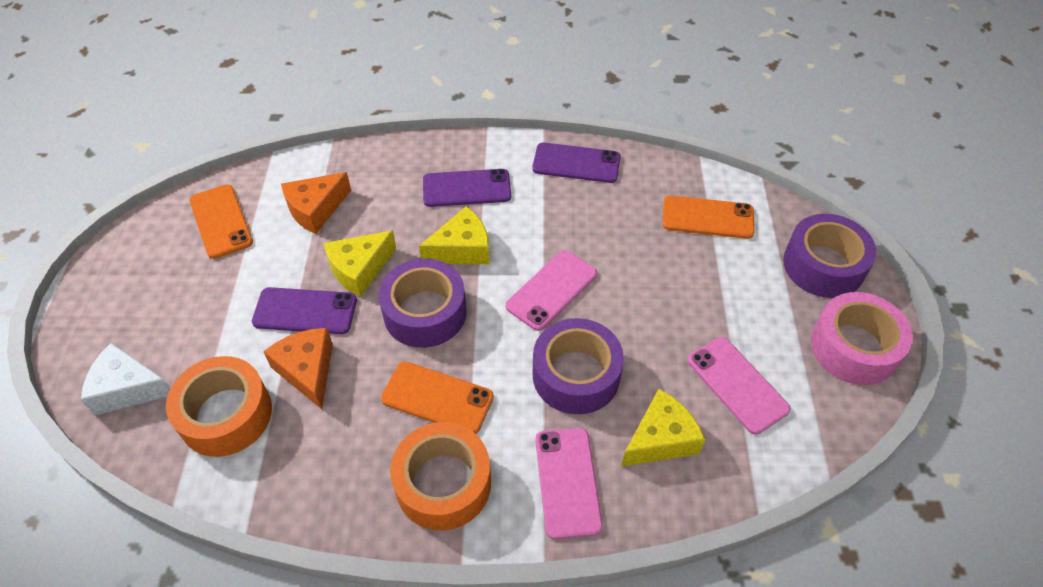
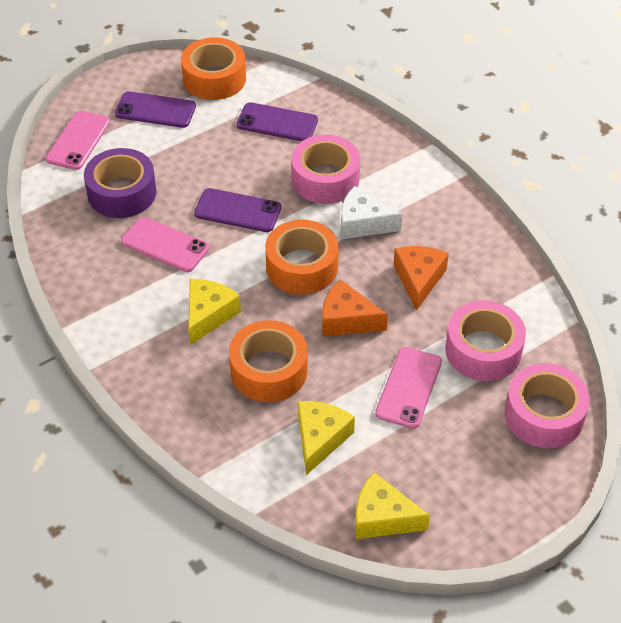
orange phone: [190,184,253,259] [381,362,494,434] [662,195,754,239] = 3 -> none = 0
orange tape: [166,356,272,457] [390,422,491,530] = 2 -> [181,37,246,100] [229,320,308,402] [265,220,339,295] = 3
pink tape: [811,292,913,385] = 1 -> [291,135,360,204] [445,301,526,381] [505,363,590,448] = 3
purple tape: [379,258,467,348] [533,318,624,414] [783,214,877,298] = 3 -> [84,148,157,218] = 1

